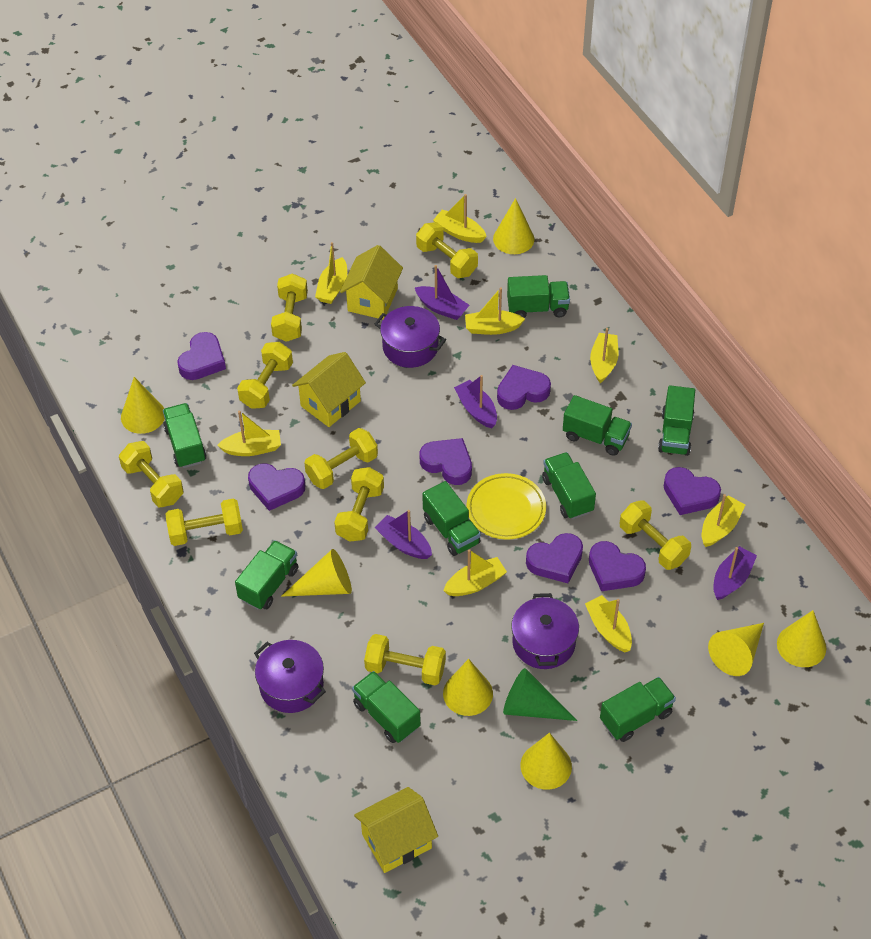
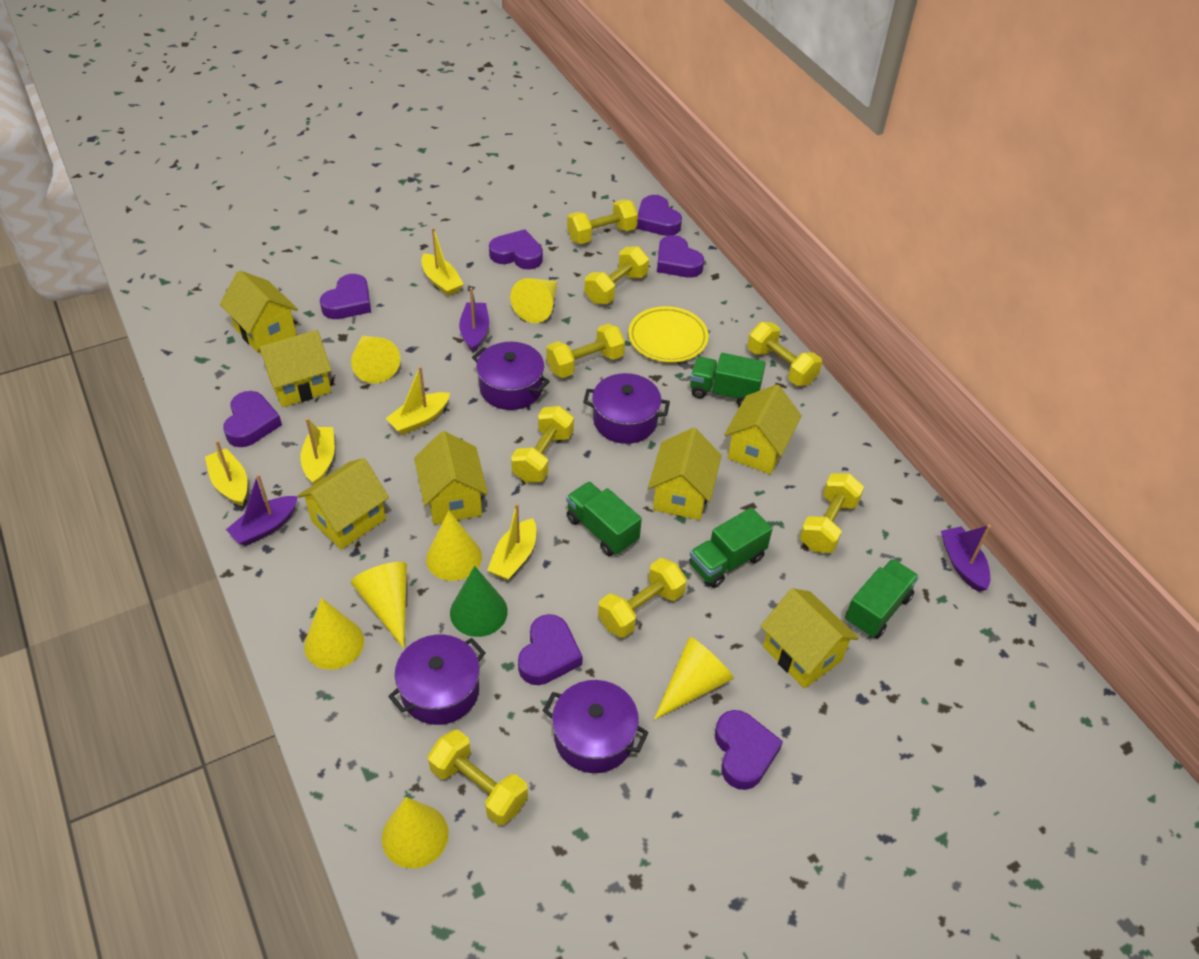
green truck: [163,403,207,468] [235,540,298,610] [352,671,421,743] [422,481,481,556] [507,275,570,318] [542,452,596,519] [563,395,632,456] [600,677,676,742] [658,385,695,456] = 9 -> [566,481,642,556] [689,508,772,588] [690,353,766,406] [845,559,919,639] = 4
purple boat: [375,510,432,559] [415,265,469,320] [454,375,497,428] [713,546,757,600] = 4 -> [226,474,298,546] [459,287,489,353] [941,525,991,592] = 3
purple pot: [254,640,326,713] [375,306,446,368] [511,593,579,669] = 3 -> [388,635,486,725] [472,342,550,410] [543,680,649,773] [583,373,670,444] = 4
yellow boat: [217,410,281,456] [315,242,347,304] [433,194,487,243] [443,549,507,596] [465,288,525,335] [585,595,632,652] [590,328,619,383] [702,494,745,547] = 8 -> [205,440,247,506] [300,418,335,484] [386,366,450,435] [421,227,464,296] [487,503,536,580] = 5
yellow dumbbell: [119,441,184,507] [165,498,243,546] [237,342,293,409] [271,273,308,342] [304,428,378,489] [334,467,384,541] [364,634,446,686] [416,222,478,278] [620,500,691,570] = 9 -> [428,729,528,826] [511,406,574,483] [546,324,625,378] [567,199,638,244] [584,246,649,304] [598,558,687,638] [747,322,822,386] [800,473,864,553] = 8
yellow house: [292,352,366,427] [340,245,403,320] [354,787,438,873] = 3 -> [220,270,298,354] [257,330,332,407] [298,458,389,550] [414,431,488,524] [648,428,722,520] [724,385,802,474] [761,588,859,689] = 7

